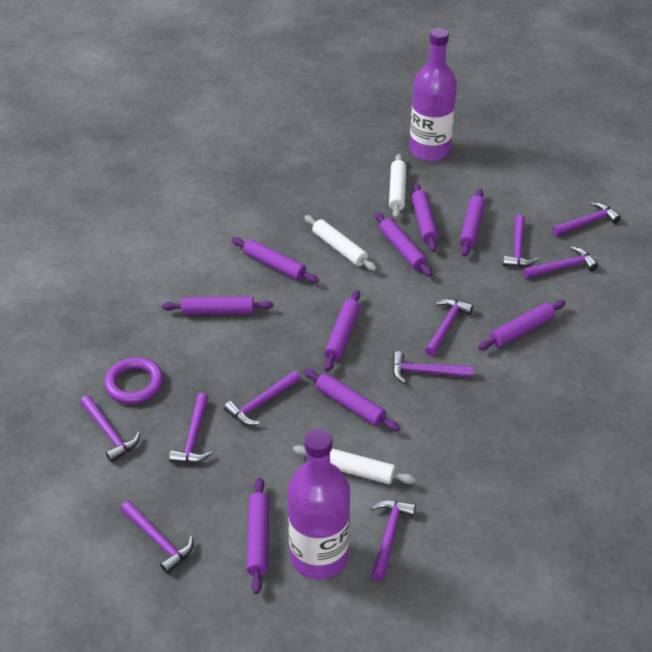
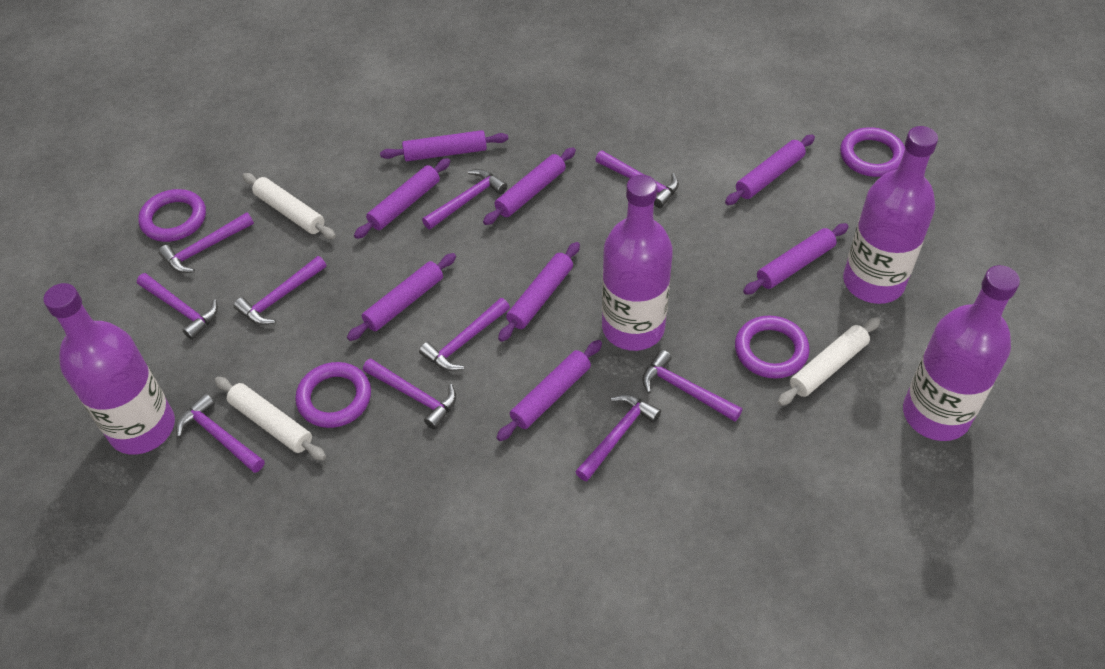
purple bottle: [287,428,350,580] [409,28,457,161] = 2 -> [43,283,175,455] [602,175,673,351] [843,126,938,304] [903,265,1020,441] = 4
purple ring: [104,357,164,404] = 1 -> [138,189,206,242] [295,362,371,428] [735,316,810,379] [840,127,905,177] = 4
purple rolling pin: [162,296,273,315] [232,237,319,283] [246,477,269,594] [303,369,400,431] [324,290,360,372] [375,212,432,277] [411,183,438,252] [459,189,485,257] [478,300,566,350] = 9 -> [347,253,456,341] [354,158,451,239] [380,130,508,161] [483,147,576,225] [497,340,602,441] [498,242,580,342] [725,134,815,205] [743,223,849,295] = 8

